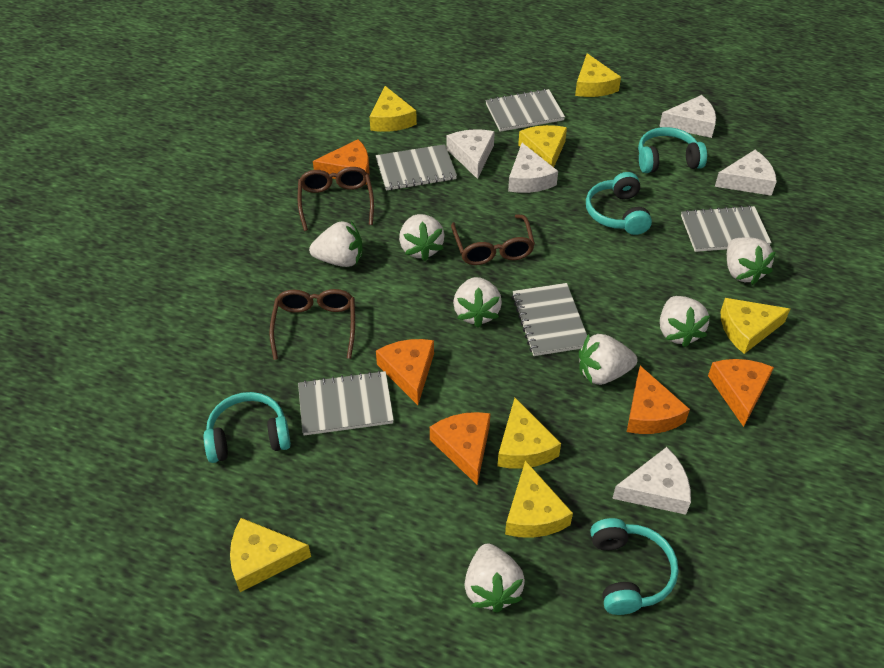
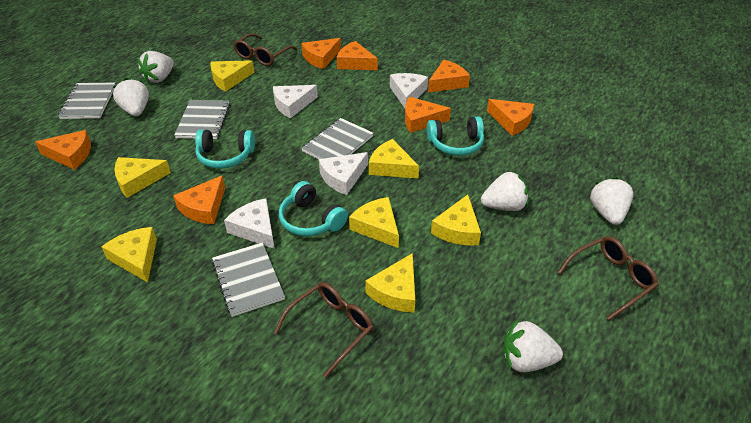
grey notebook: [298,371,394,436] [376,144,457,191] [486,89,565,132] [512,283,587,356] [681,205,772,252] = 5 -> [58,82,115,119] [174,100,230,139] [212,242,285,317] [301,118,373,159] = 4
orange cheese: [313,139,370,185] [376,339,434,405] [430,412,491,485] [627,366,690,434] [708,359,774,427] = 5 -> [35,130,91,170] [173,176,225,224] [301,38,341,69] [337,41,378,70] [405,97,451,133] [428,60,470,93] [487,99,534,136] = 7
turquoise headphones: [204,392,291,463] [586,172,652,235] [590,518,679,615] [638,127,707,173] = 4 -> [195,129,255,169] [279,181,348,236] [427,116,484,156] = 3
white cheese: [447,129,495,179] [508,143,558,193] [612,447,691,515] [659,95,716,138] [715,150,777,196] = 5 -> [224,198,275,249] [273,85,318,118] [319,152,368,195] [390,73,428,108] = 4
white strawberry: [309,221,363,267] [399,214,445,261] [453,277,502,328] [464,544,525,613] [579,334,637,385] [660,296,710,348] [727,237,775,285] = 7 -> [113,78,149,116] [137,51,174,83] [481,171,528,211] [503,319,563,372] [590,177,633,225] = 5

